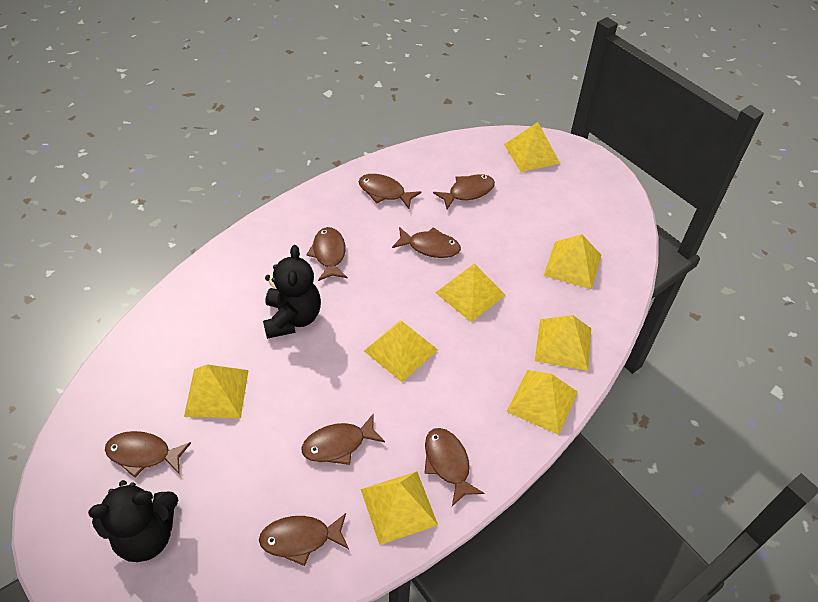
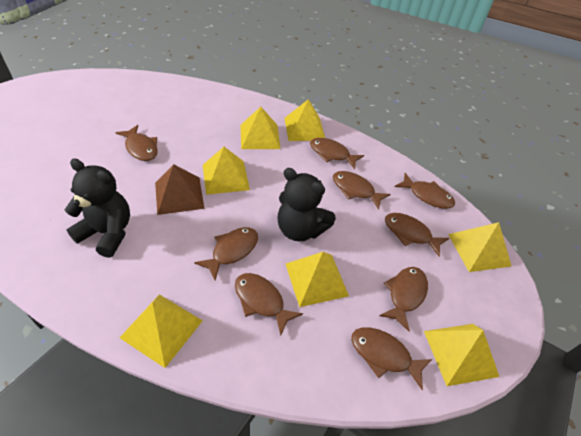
brown fish: [105,431,191,478] [259,513,349,566] [302,414,385,465] [306,227,347,281] [358,174,421,209] [392,227,461,258] [424,428,484,506] [433,174,495,209] = 8 -> [116,125,158,161] [194,227,258,280] [235,273,303,336] [310,138,364,169] [333,171,391,209] [351,328,432,390] [379,267,428,331] [385,213,449,257] [395,173,455,209] = 9
brown pyramid: none = 0 -> [155,164,204,215] = 1
yellow pyramid: [184,364,249,418] [361,471,438,545] [364,320,438,382] [435,263,505,322] [504,122,560,172] [506,370,578,435] [535,315,591,371] [543,234,601,289] = 8 -> [120,294,203,368] [203,147,250,195] [240,107,281,149] [285,99,325,141] [286,252,349,307] [424,324,499,386] [448,222,511,272] = 7

